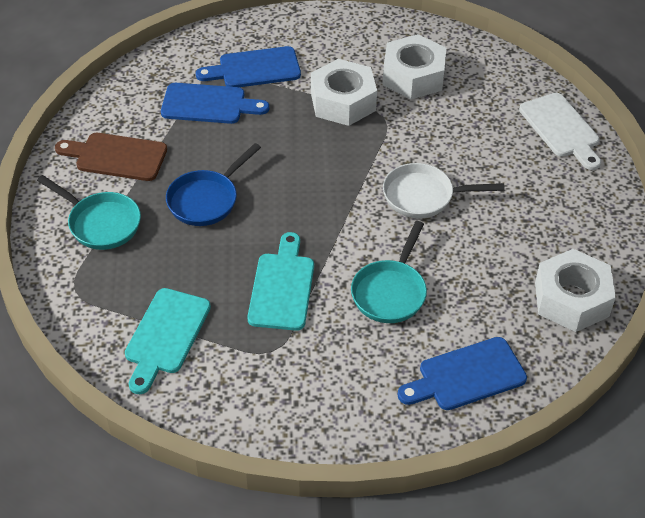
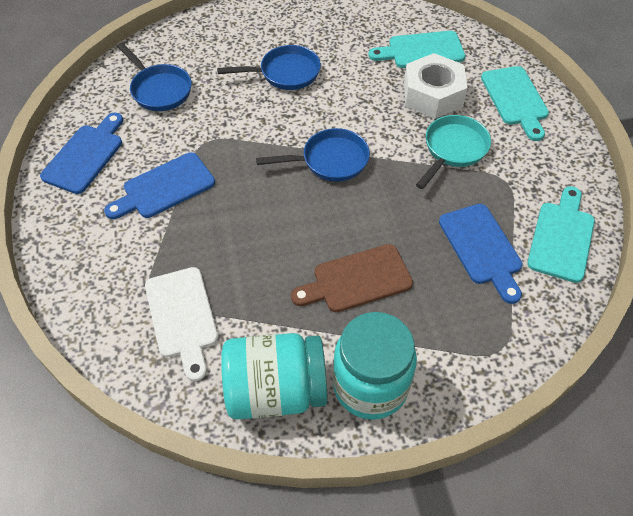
blue pan: [166,143,261,226] = 1 -> [117,42,192,111] [217,45,321,90] [256,128,370,182] = 3
turquoise cutting board: [125,288,211,394] [247,232,314,331] = 2 -> [368,31,465,68] [481,66,549,141] [527,186,595,283] = 3
turquoise jar: none = 0 -> [221,333,327,420] [333,312,417,420] = 2
turquoise pan: [37,175,141,250] [351,221,427,323] = 2 -> [416,115,491,189] = 1
white nut: [311,59,377,126] [383,34,446,99] [535,249,616,332] = 3 -> [404,53,468,119] = 1
white pan: [383,163,505,218] = 1 -> none = 0

